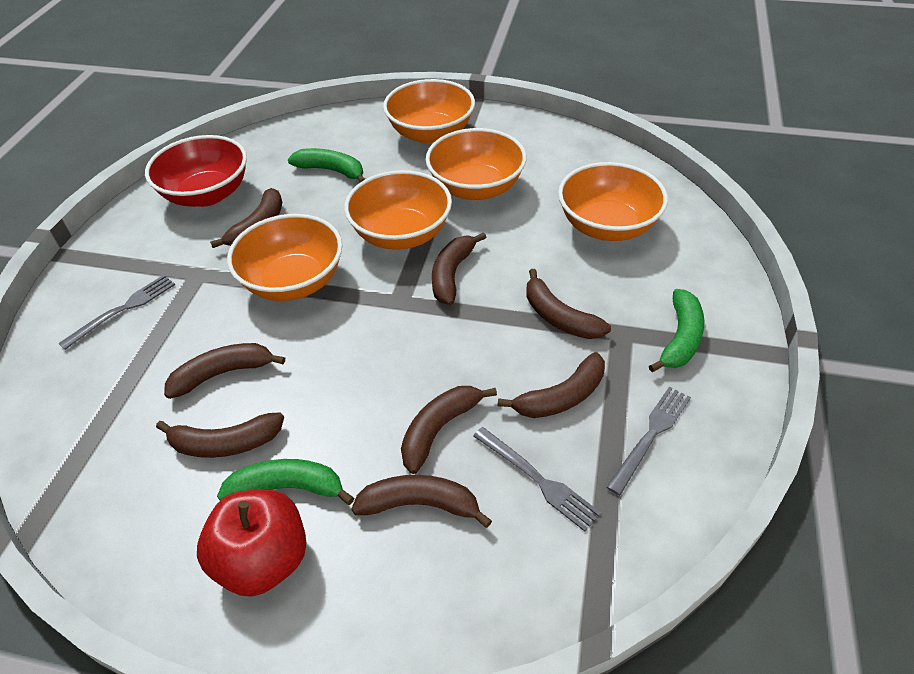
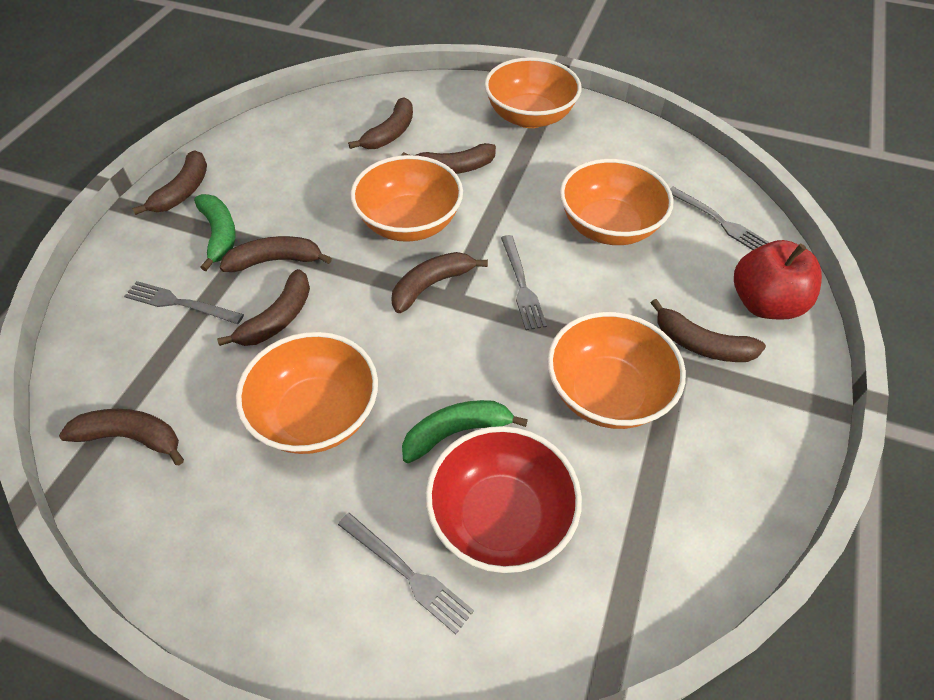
green banana: [217,459,354,505] [288,148,365,182] [649,289,705,372] = 3 -> [194,194,236,271] [402,400,528,463] = 2
grey fork: [58,275,175,350] [473,427,601,532] [607,386,691,495] = 3 -> [124,281,244,324] [338,513,474,634] [501,235,547,330] [670,187,770,250] = 4

